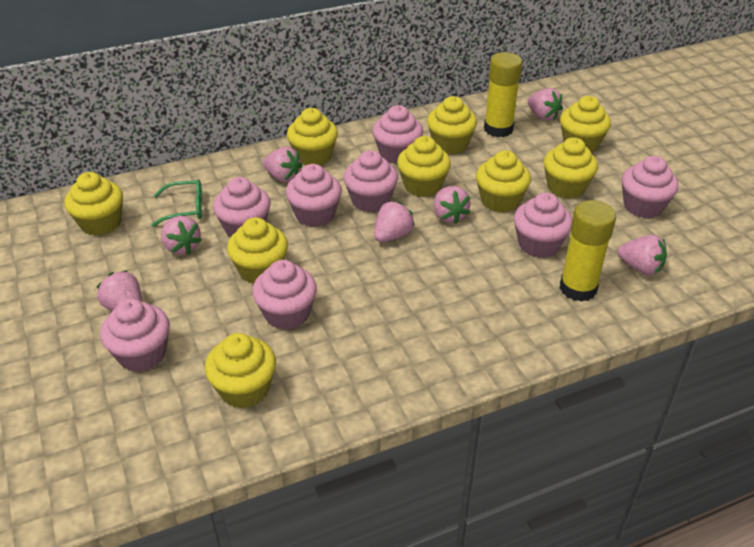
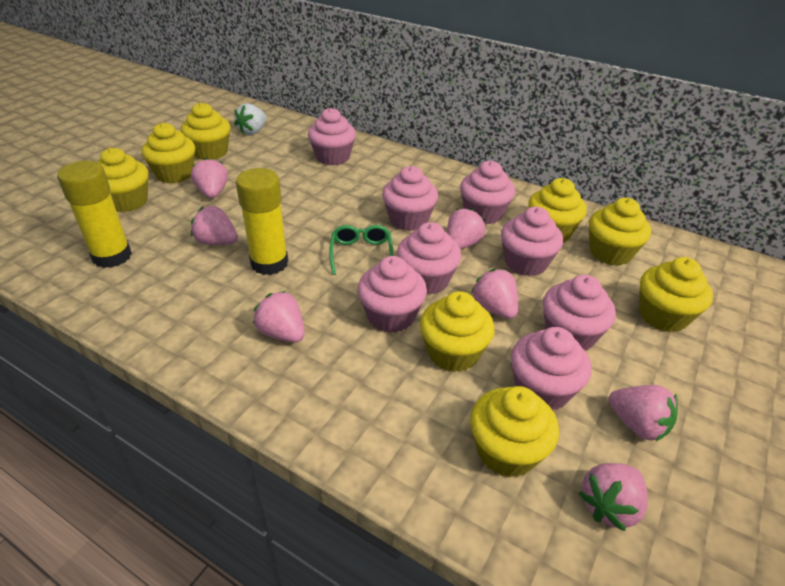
white strawberry: none = 0 -> [234,103,267,135] = 1
yellow cupcake: [65,172,123,236] [205,333,276,408] [227,217,288,284] [287,108,338,165] [397,136,451,197] [427,96,477,154] [476,150,531,213] [544,137,598,199] [560,96,611,152] = 9 -> [97,148,149,212] [142,122,195,183] [181,102,230,160] [420,291,494,372] [470,386,559,478] [528,178,587,242] [589,198,651,266] [639,257,713,332] = 8

